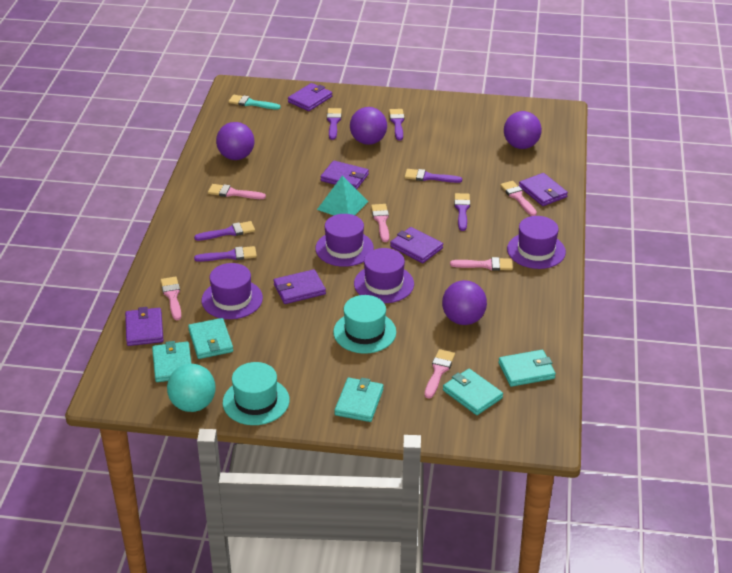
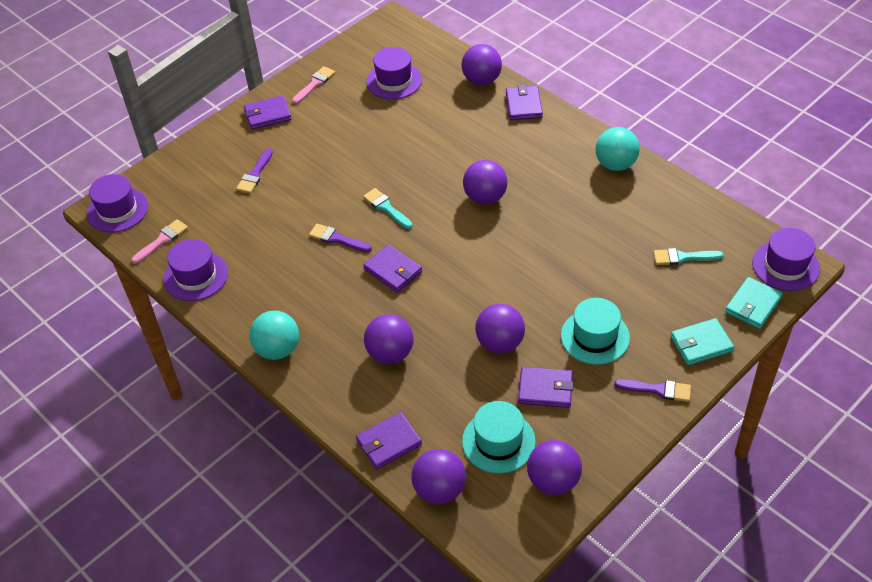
pink brush: [161,277,181,320] [208,184,266,199] [371,204,389,242] [425,349,455,399] [450,257,513,271] [500,181,537,216] = 6 -> [131,219,188,264] [292,66,335,104] = 2
purple ball: [216,122,254,160] [350,107,387,145] [442,280,487,325] [504,111,542,149] = 4 -> [364,314,414,364] [411,449,466,504] [462,44,502,85] [463,160,507,205] [475,304,525,353] [527,440,582,495] = 6
purple brush: [194,221,255,241] [194,246,257,262] [327,108,342,140] [389,109,404,141] [405,169,462,183] [454,193,470,231] = 6 -> [236,148,273,193] [309,224,372,252] [614,379,691,402] = 3
purple wallet: [125,307,163,346] [273,269,326,304] [288,83,332,111] [320,160,369,189] [390,227,443,263] [519,173,568,206] = 6 -> [244,95,292,130] [356,412,422,469] [363,244,422,292] [506,85,543,120] [518,367,574,408] = 5
turquoise ball: [167,364,216,412] = 1 -> [249,311,299,360] [596,127,640,171] = 2
turquoise brush: [228,95,281,110] = 1 -> [363,188,413,229] [653,248,724,265] = 2
turquoise pyramid: [317,175,369,215] = 1 -> none = 0
turquoise wallet: [152,341,192,382] [188,318,233,359] [334,378,383,422] [443,369,503,415] [499,350,556,387] = 5 -> [671,318,734,365] [725,277,783,329] = 2

